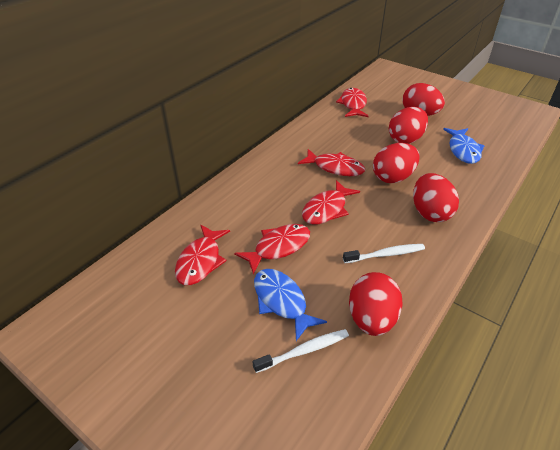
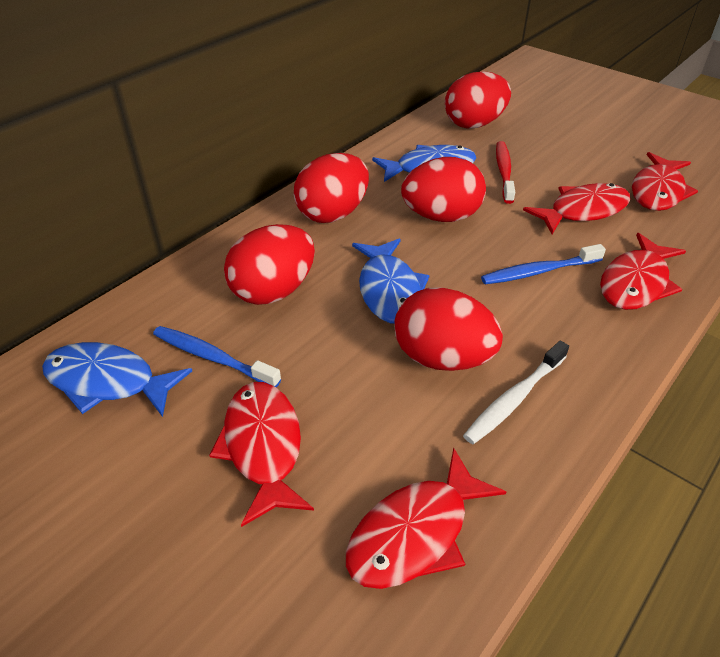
blue fish: [254,269,327,341] [443,128,485,164] = 2 -> [42,342,192,417] [352,238,429,324] [372,145,476,182] = 3
blue toothbrush: none = 0 -> [153,326,281,388] [481,244,606,284] = 2
red toothbrush: none = 0 -> [496,141,515,204] = 1
white toothbrush: [252,329,349,373] [343,244,425,263] = 2 -> [463,341,569,444] = 1

